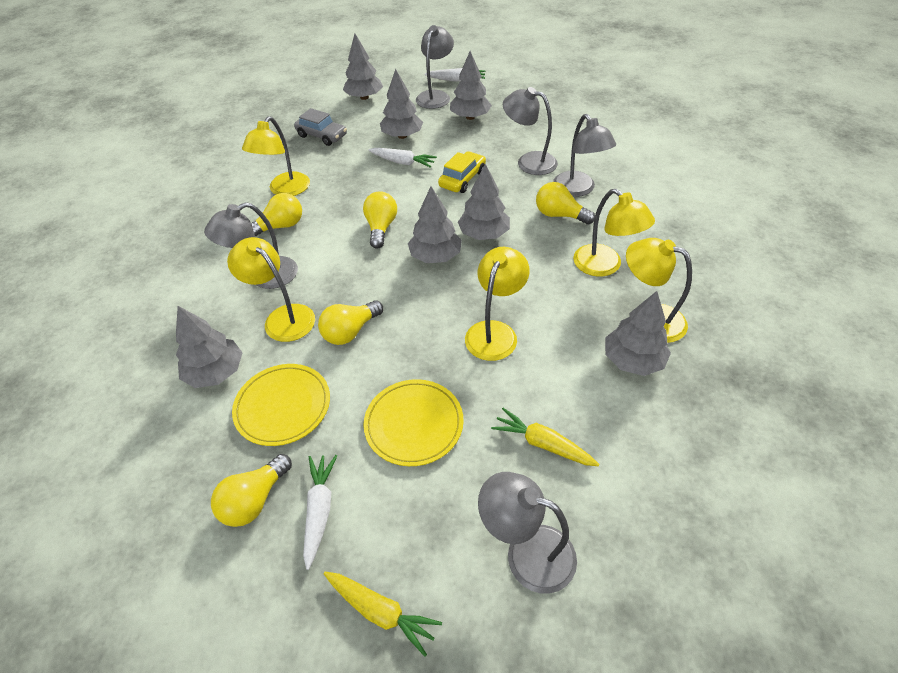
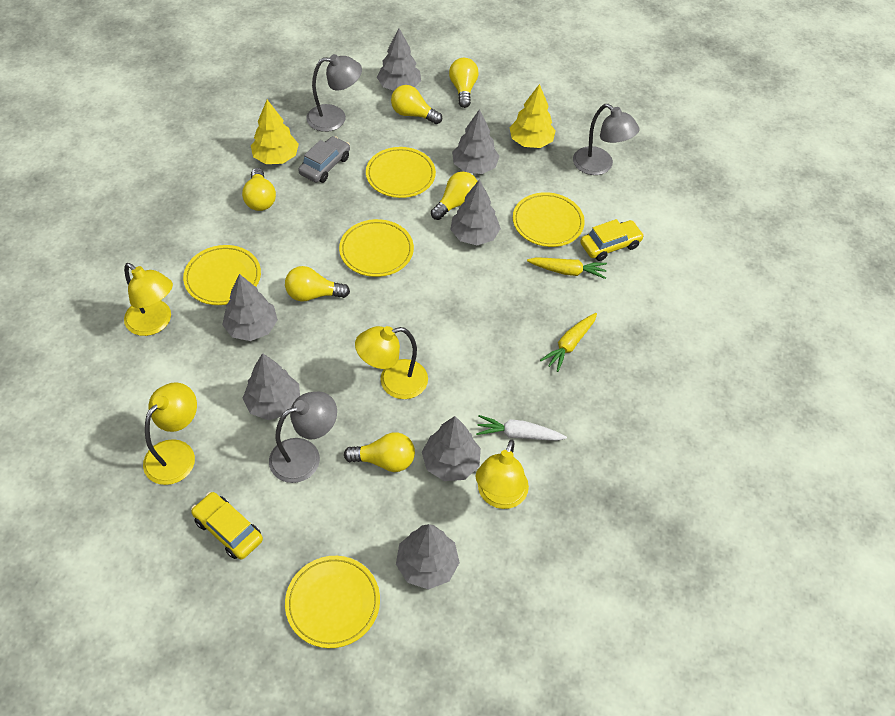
grey lamp: [204,202,298,289] [416,25,454,109] [478,472,577,594] [503,87,558,175] [553,114,616,197] = 5 -> [269,391,337,483] [306,54,362,132] [573,104,640,175] = 3
white carrot: [303,455,337,570] [368,148,437,168] [425,68,485,82] = 3 -> [476,415,567,441] = 1
yellow car: [438,151,486,193] = 1 -> [191,492,263,560] [580,219,644,261] = 2
yellow lamp: [227,237,315,342] [242,116,310,196] [465,247,529,361] [573,189,655,277] [626,238,692,343] = 5 -> [124,263,173,336] [143,382,197,485] [355,326,428,399] [476,440,529,509] = 4
yellow light bulb: [211,454,292,527] [251,193,302,236] [318,300,383,345] [363,191,397,249] [536,182,595,225] = 5 -> [242,168,276,211] [285,266,350,302] [344,432,415,472] [391,85,442,124] [431,172,478,220] [449,58,479,108] = 6
yellow plate: [232,364,330,446] [363,379,464,466] = 2 -> [183,245,261,305] [285,556,380,648] [339,219,414,277] [366,147,436,198] [513,192,585,247] = 5
yellow tree: none = 0 -> [251,100,299,164] [509,84,556,148] = 2

